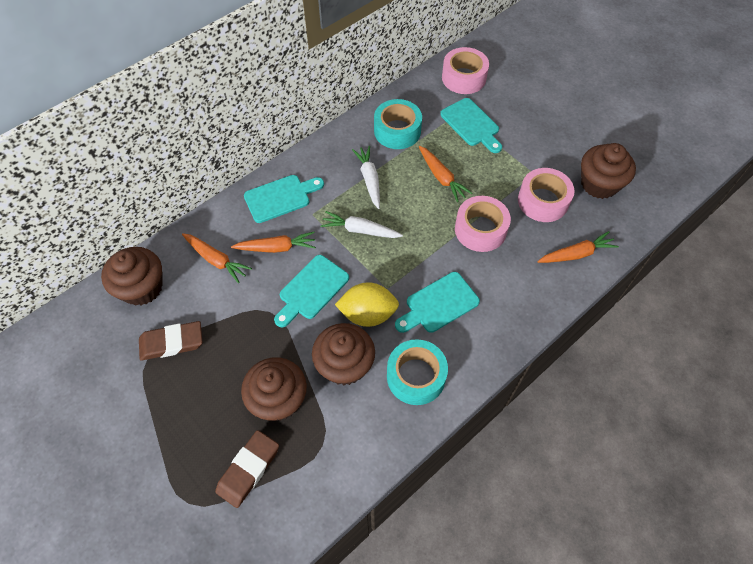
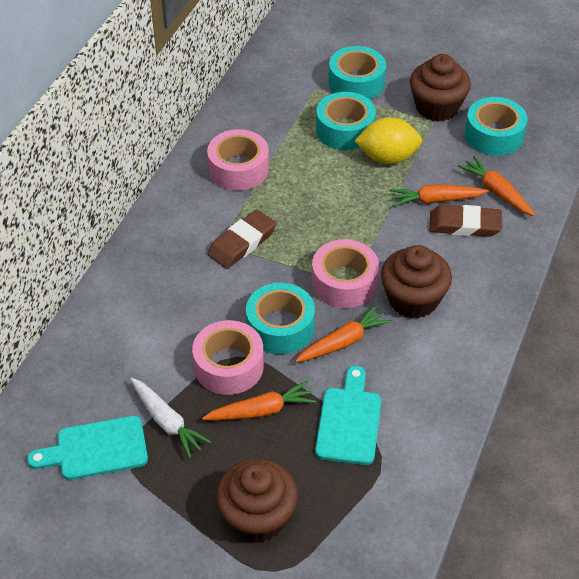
brown cupcake: [101,247,163,305] [241,357,307,421] [312,323,375,385] [581,143,636,199] = 4 -> [216,459,298,543] [381,245,452,319] [410,54,471,121] = 3
turquoise cutting board: [244,175,324,223] [274,255,349,327] [395,272,480,333] [440,98,502,153] = 4 -> [27,416,148,480] [315,366,381,465] = 2
turquoise tape: [374,99,422,149] [387,339,448,405] = 2 -> [246,283,315,354] [316,92,376,150] [329,46,386,100] [465,97,527,156] = 4
white carrot: [320,211,403,238] [352,146,380,209] = 2 -> [130,378,211,458] = 1

